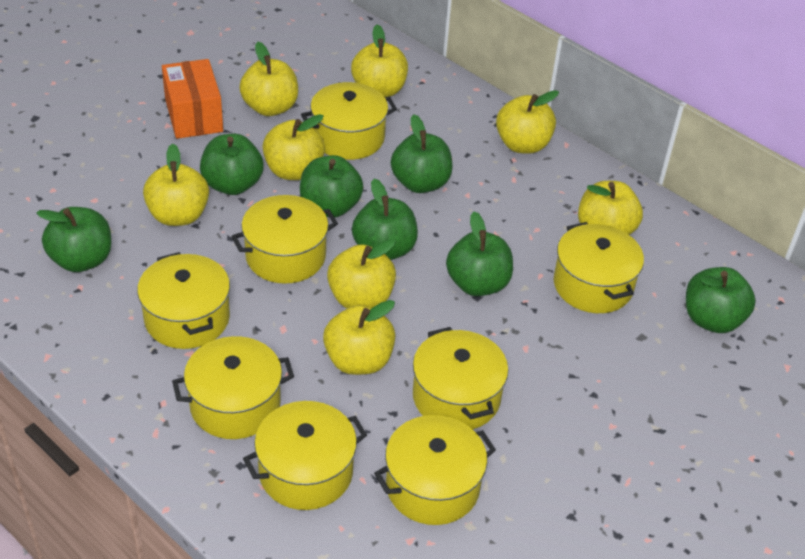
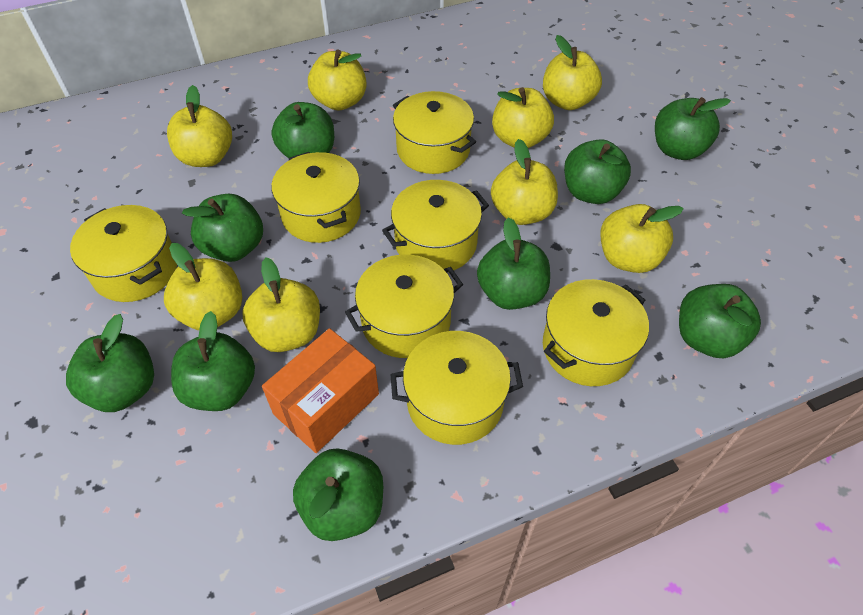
green apple: [37,207,111,272] [200,134,264,195] [300,155,363,217] [352,178,418,260] [391,115,453,193] [446,211,513,296] [686,267,756,333] = 7 -> [66,314,154,412] [171,311,255,411] [182,194,263,262] [271,102,334,158] [293,448,383,541] [477,217,550,310] [564,139,631,204] [655,97,731,160] [679,284,761,358] = 9
yellow pot: [137,252,230,349] [172,336,294,439] [231,195,338,284] [243,401,367,510] [301,82,397,160] [374,415,496,525] [413,327,508,429] [554,222,644,313] = 8 -> [70,205,177,302] [271,152,361,243] [345,255,463,358] [382,180,489,270] [390,331,523,445] [393,91,476,174] [543,279,649,386] = 7

